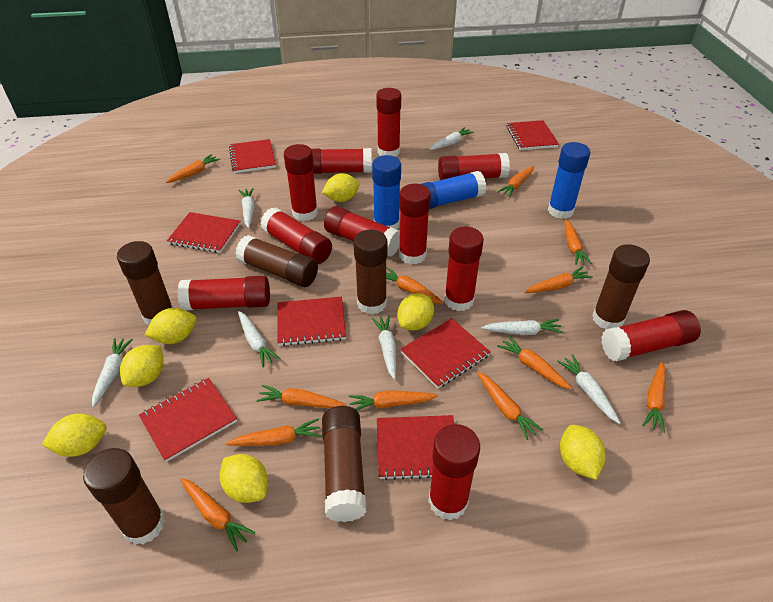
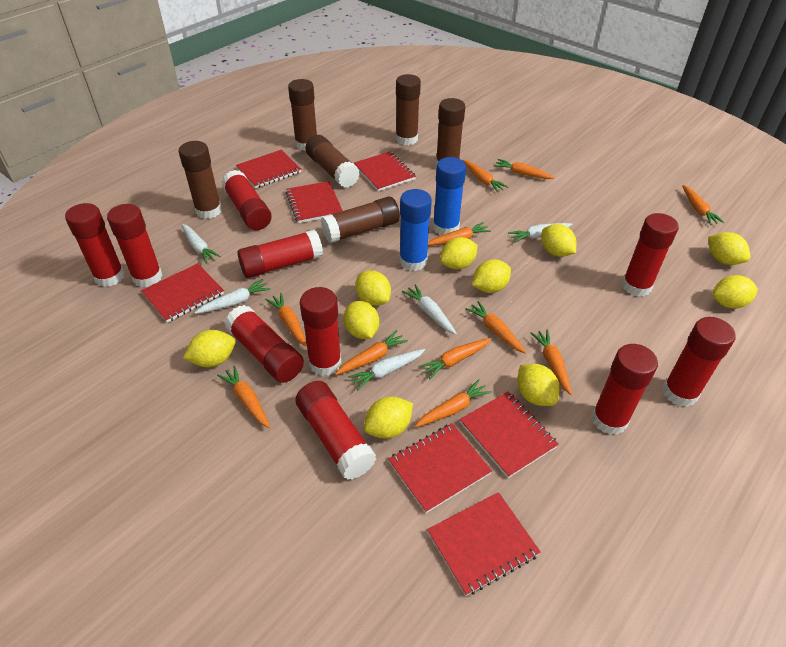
blue glue stick: [372,155,401,229] [421,171,486,209] [548,142,590,219] = 3 -> [399,189,432,271] [433,157,466,235] = 2
orange carrot: [166,154,220,183] [180,478,255,552] [226,418,322,446] [256,385,346,408] [349,390,438,410] [386,267,444,304] [477,371,543,440] [497,166,534,197] [497,336,573,390] [525,266,593,293] [565,219,592,265] [642,361,666,433] = 12 -> [217,366,270,428] [265,293,307,347] [335,330,408,375] [415,379,492,427] [419,338,491,379] [428,222,491,245] [463,160,508,192] [465,301,526,354] [494,159,555,179] [531,329,572,395] [682,185,724,225] = 11
red glue stick: [177,276,270,310] [260,207,332,264] [284,144,318,221] [311,148,372,174] [324,206,400,257] [376,88,401,157] [399,184,431,264] [428,424,480,521] [438,153,510,180] [444,227,484,311] [601,310,701,361] = 11 -> [65,203,125,287] [107,204,163,287] [222,170,272,230] [225,305,304,383] [237,230,323,278] [295,381,376,480] [300,287,342,376] [591,344,658,435] [622,213,679,297] [662,317,736,407] = 10
white carrot: [92,338,133,408] [238,311,280,367] [239,188,254,228] [372,315,396,380] [429,127,474,150] [481,319,563,335] [557,355,621,424] = 7 -> [181,224,221,264] [194,279,270,314] [348,349,425,390] [402,284,457,335] [508,223,572,243] = 5
yellow lemon: [42,414,106,457] [120,345,164,387] [145,308,197,344] [220,454,268,503] [322,173,360,202] [397,293,434,330] [560,425,606,480] = 7 -> [183,330,236,367] [344,301,379,339] [355,270,391,306] [364,396,413,439] [440,237,478,269] [472,259,511,293] [517,364,559,406] [541,224,576,257] [708,232,750,265] [712,275,758,309] = 10

